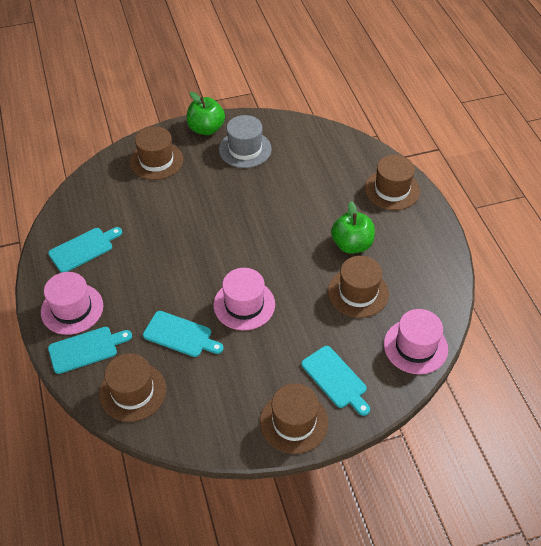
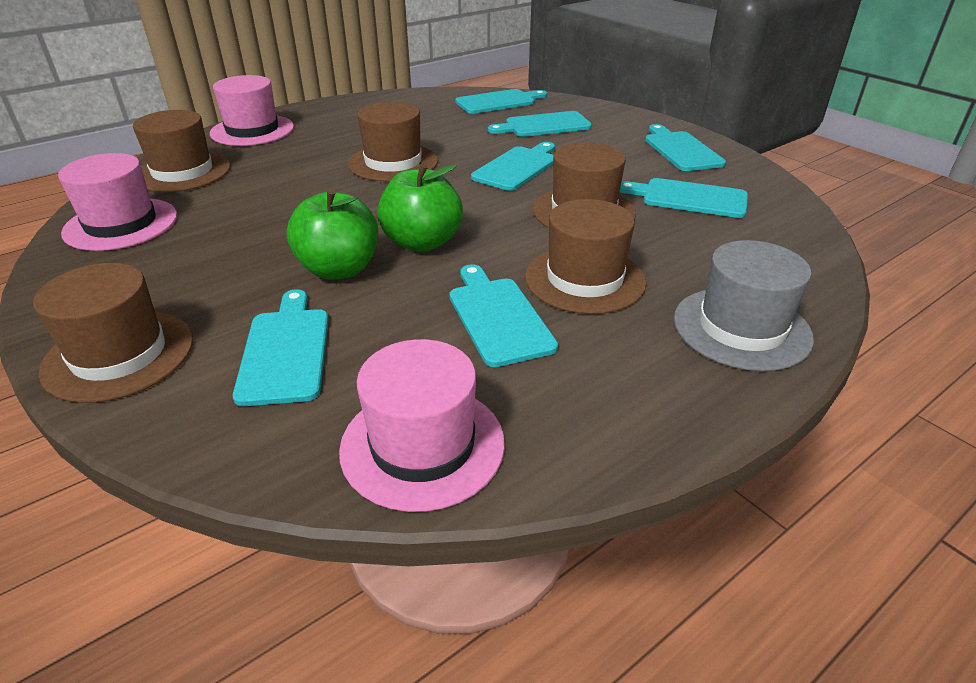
turquoise cutting board: [48,227,122,273] [48,327,132,374] [143,311,223,357] [301,346,370,416] = 4 -> [233,289,329,406] [449,264,558,367] [455,89,547,114] [471,142,555,191] [488,111,592,137] [620,178,748,218] [645,124,726,171] = 7

